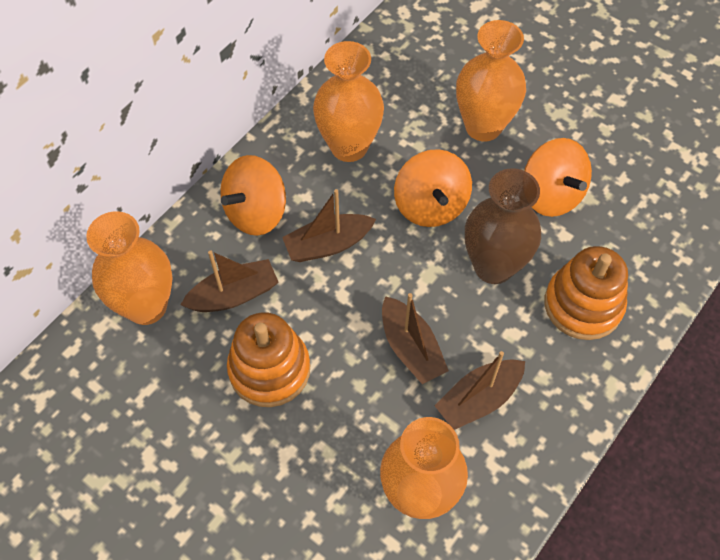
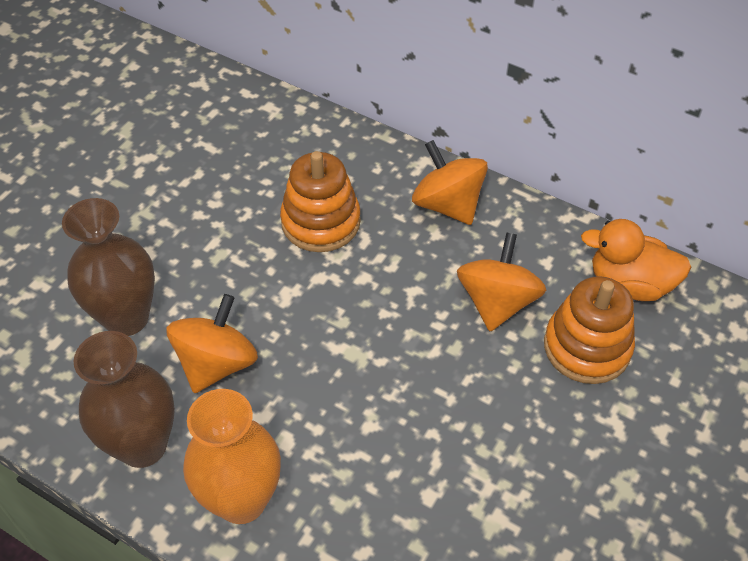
brown boat: [181,250,279,312] [282,189,376,262] [382,293,449,384] [435,351,525,430] = 4 -> none = 0
brown vase: [465,168,541,284] = 1 -> [62,198,155,336] [73,331,175,468] = 2
orange duck: none = 0 -> [581,219,692,301] = 1
orange vase: [86,211,173,325] [313,41,384,162] [380,417,468,519] [456,20,526,142] = 4 -> [183,389,281,524] = 1

